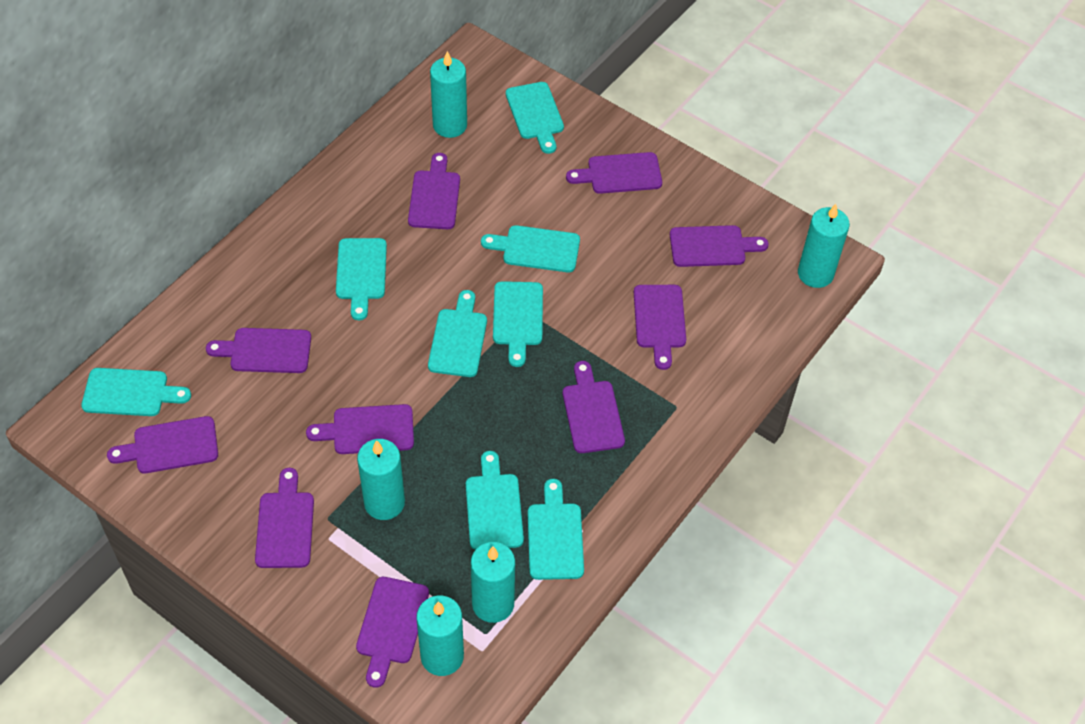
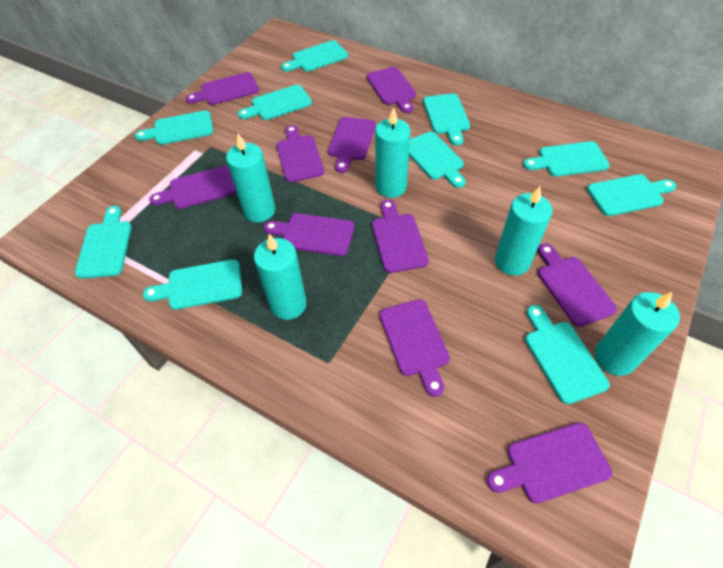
turquoise cutting board: [81,368,191,416] [336,238,387,320] [428,290,487,377] [466,451,524,550] [481,225,580,272] [493,281,543,367] [506,82,564,154] [528,479,584,580] = 8 -> [75,206,132,279] [135,110,213,145] [143,259,242,310] [238,85,312,120] [281,40,348,72] [409,132,466,188] [423,93,470,146] [523,141,610,177] [525,305,610,404] [587,174,676,216] = 10

